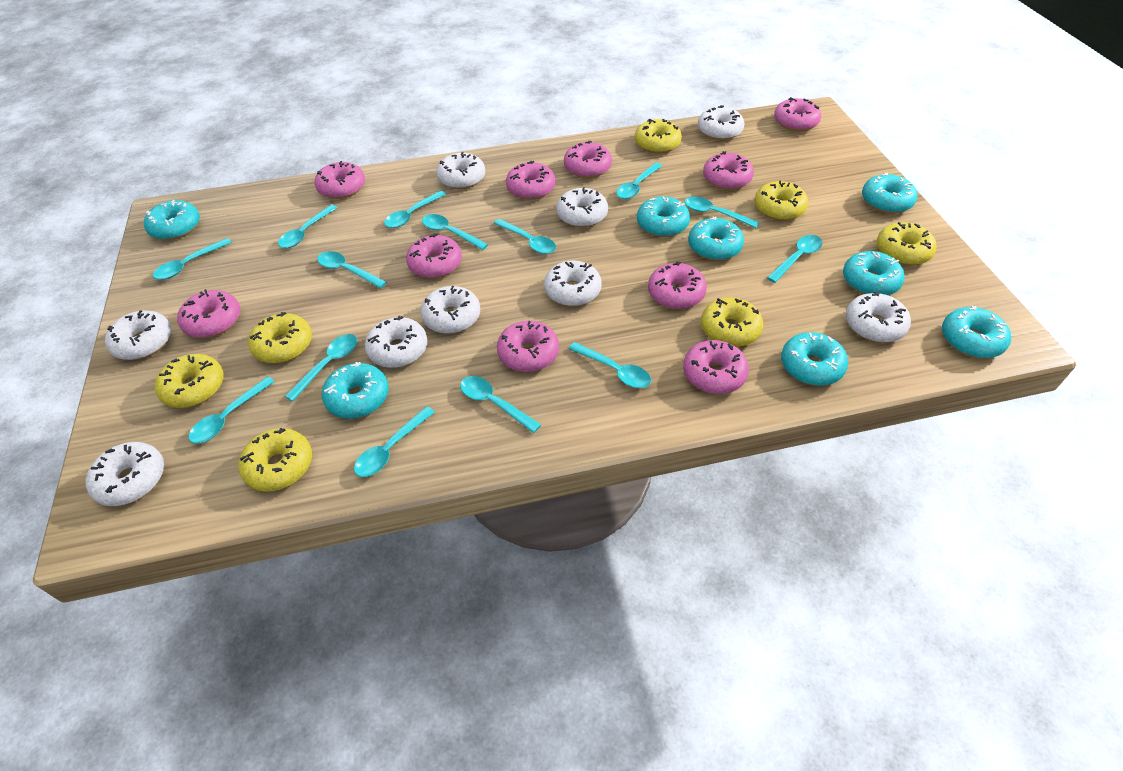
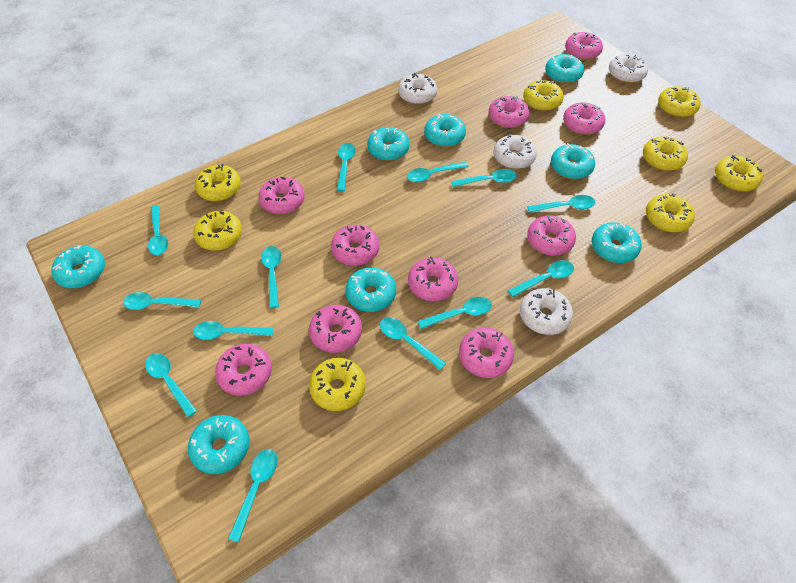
turquoise spoon: [153,238,232,280] [189,376,275,443] [278,205,338,248] [285,334,357,401] [317,251,386,288] [354,406,435,477] [384,190,446,228] [422,214,488,250] [460,376,541,433] [494,219,556,254] [569,342,651,388] [616,163,662,199] [684,196,759,228] [767,235,823,283] = 14 -> [123,292,201,310] [145,353,197,417] [148,205,168,255] [193,321,274,340] [228,449,278,542] [261,246,281,308] [337,143,356,191] [380,317,446,370] [407,162,468,182] [418,297,492,329] [451,169,517,187] [508,260,574,297] [527,195,595,213] = 13
white donut: [86,442,164,506] [105,310,172,360] [365,316,428,368] [420,286,480,334] [436,152,485,189] [544,261,602,306] [556,187,608,228] [698,105,744,140] [846,292,911,343] = 9 -> [398,73,437,105] [493,134,537,169] [520,288,573,335] [609,54,648,83] = 4
yellow donut: [155,354,224,408] [239,428,312,492] [248,312,312,363] [635,119,682,154] [701,297,763,347] [754,180,808,221] [877,222,937,265] = 7 -> [193,211,242,251] [195,164,241,201] [309,358,366,411] [523,80,564,111] [643,136,688,171] [646,194,695,233] [658,86,700,118] [715,155,763,192] = 8

